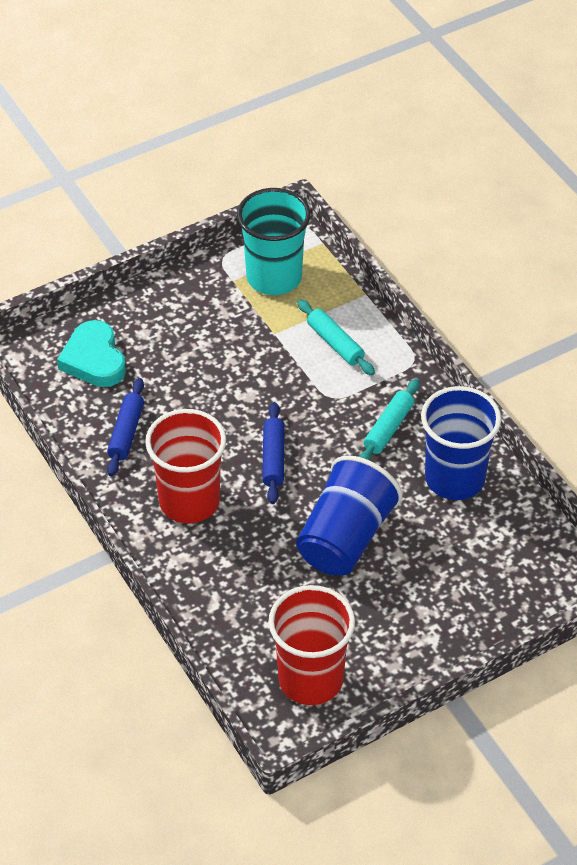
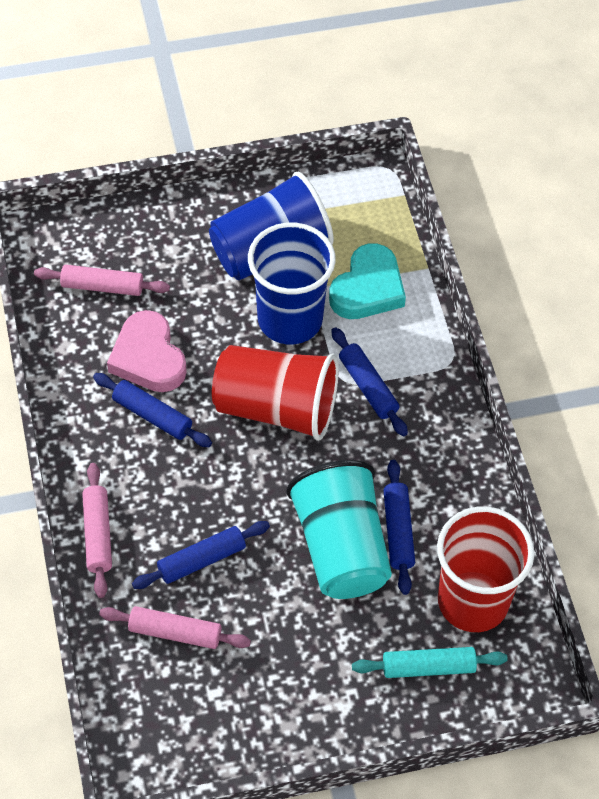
blue rolling pin: [107,378,144,476] [262,402,284,504] = 2 -> [93,373,212,447] [132,521,270,589] [331,327,408,436] [383,460,415,595] = 4
pink heart: none = 0 -> [107,310,187,392] = 1
pink rolling pin: none = 0 -> [34,265,170,296] [82,463,112,598] [99,606,251,649] = 3
turquoise rolling pin: [297,299,375,375] [359,379,420,460] = 2 -> [352,647,508,678] = 1

